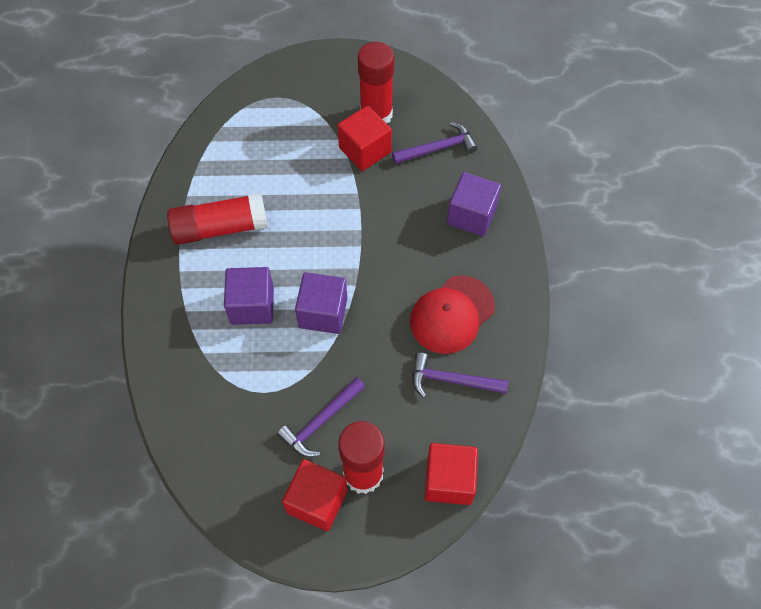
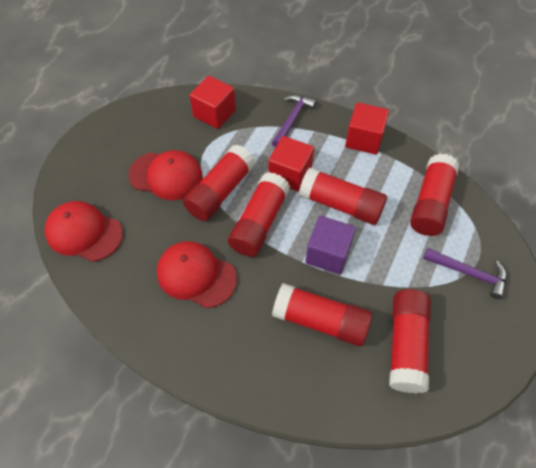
purple cube: [224,267,274,325] [295,272,347,334] [447,172,501,236] = 3 -> [305,216,356,275] = 1
purple hammer: [277,377,365,457] [392,122,478,164] [412,353,508,398] = 3 -> [272,95,317,147] [423,248,506,299] = 2
red cap: [410,275,495,354] = 1 -> [45,201,123,262] [129,150,203,200] [157,241,237,308] = 3
red glue stick: [167,193,268,245] [338,421,385,494] [358,42,394,123] = 3 -> [183,145,255,221] [228,172,290,257] [272,283,372,346] [299,167,387,225] [389,289,431,393] [410,154,459,236] = 6

